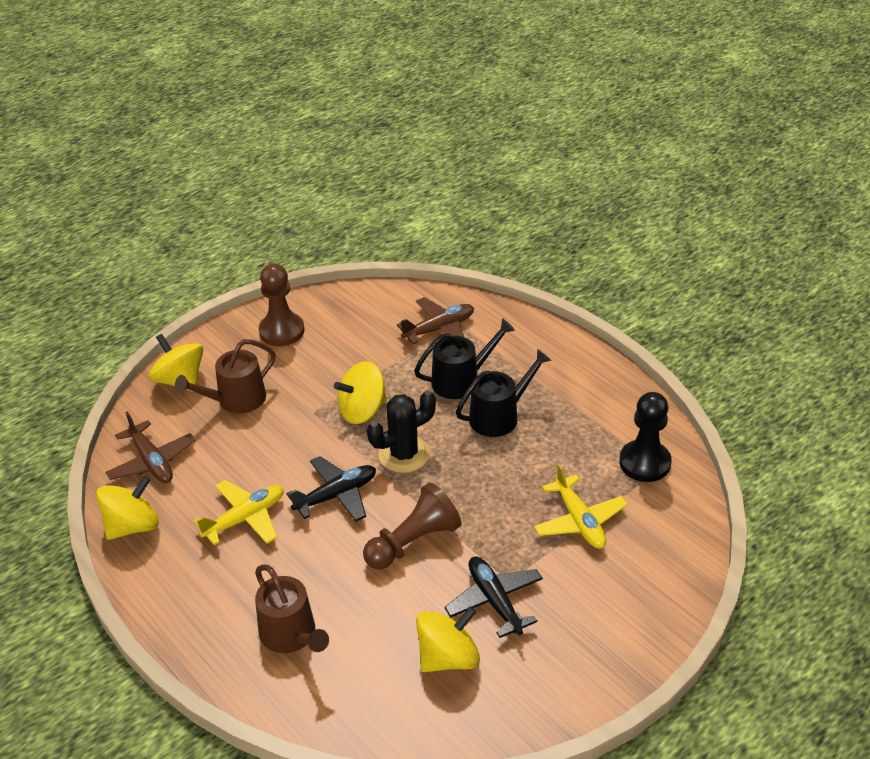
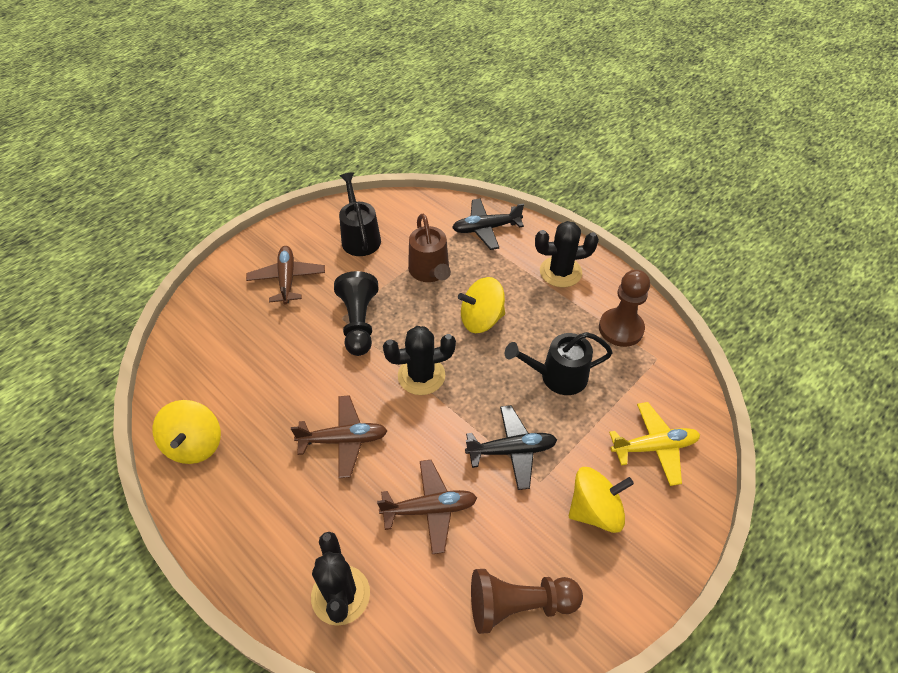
black cactus: [367,390,436,473] = 1 -> [311,532,370,626] [383,326,456,395] [535,221,599,287] = 3
brown plane: [105,411,196,483] [397,297,474,344] = 2 -> [246,246,325,305] [291,395,387,478] [377,460,477,554] = 3
brown watering can: [175,339,276,414] [255,564,329,653] = 2 -> [408,214,451,282] = 1
yellow plane: [194,480,283,545] [534,464,627,549] = 2 -> [609,402,700,486] = 1
yellow spinning top: [96,476,159,540] [149,334,203,392] [334,361,387,424] [416,607,480,672] = 4 -> [153,400,221,464] [458,277,505,333] [569,467,634,533] = 3

